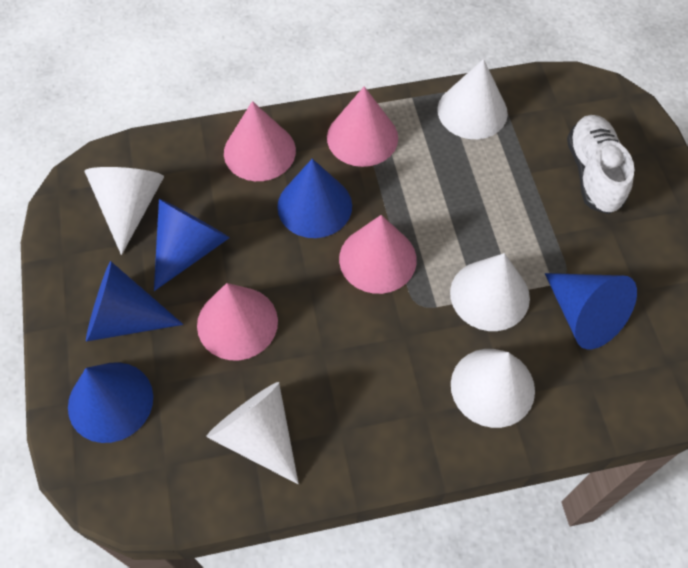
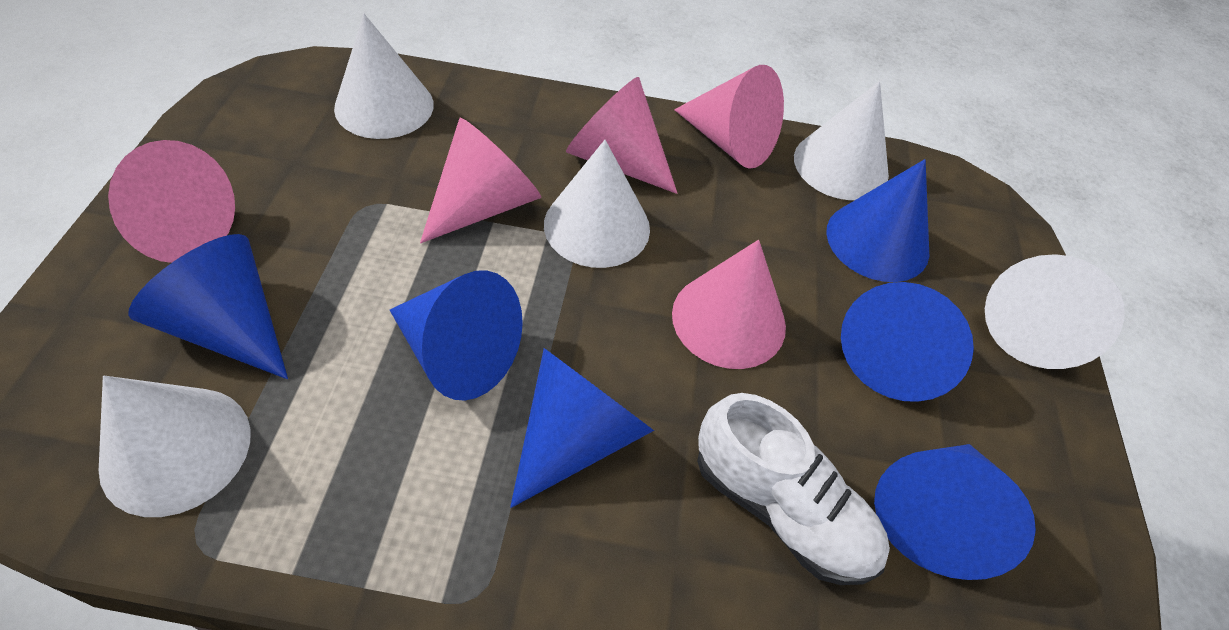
blue cone: [68,362,153,443] [86,261,183,342] [154,199,230,291] [277,159,352,238] [545,273,637,349] = 5 -> [128,234,288,379] [390,270,523,401] [510,348,654,508] [826,159,929,282] [841,282,974,402] [874,444,1036,580] = 6
pink cone: [197,283,278,360] [224,101,296,181] [327,86,398,167] [339,215,417,294] = 4 -> [108,140,235,263] [420,118,541,243] [566,77,677,194] [672,240,786,369] [674,65,784,169] = 5

